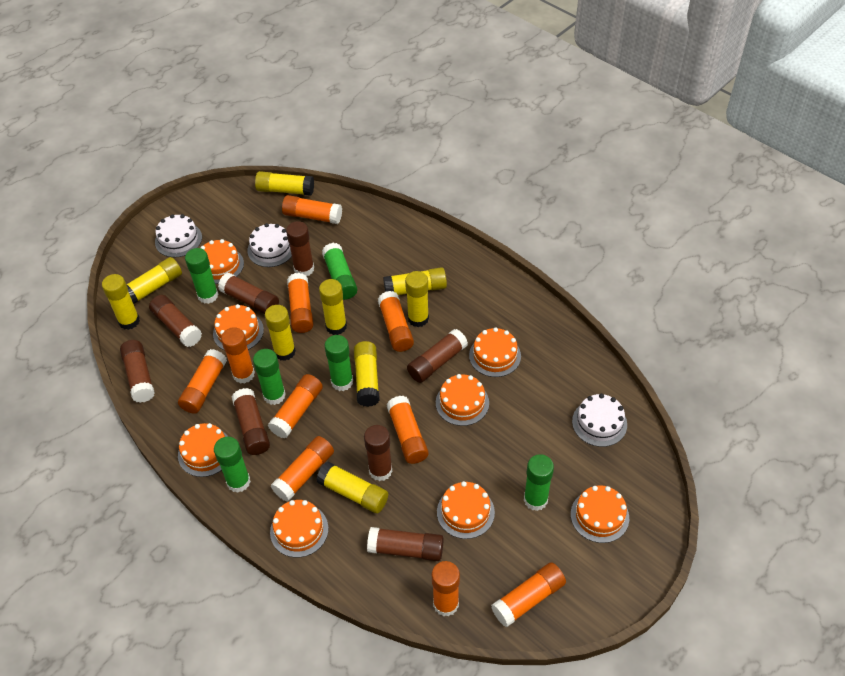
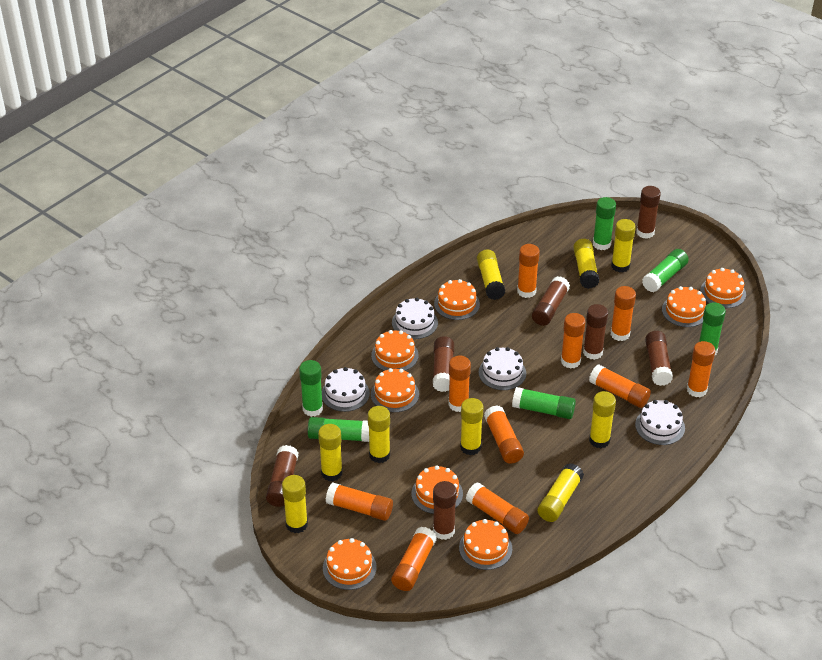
brown glue stick: [120,340,155,403] [149,295,202,347] [218,273,279,314] [232,388,270,455] [286,221,314,276] [364,425,392,481] [367,527,444,561] [407,329,468,383] = 8 -> [266,445,299,507] [433,336,454,392] [433,481,457,540] [532,276,570,326] [583,304,608,360] [636,186,661,239] [645,331,673,386] = 7
white cake: [155,214,202,257] [247,223,292,267] [572,394,627,447] = 3 -> [322,367,370,412] [392,298,438,339] [479,347,526,390] [635,400,685,445] = 4

